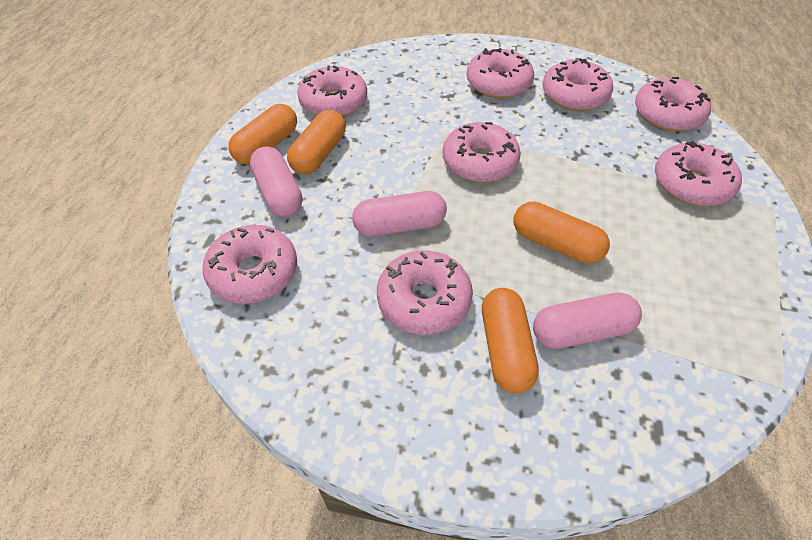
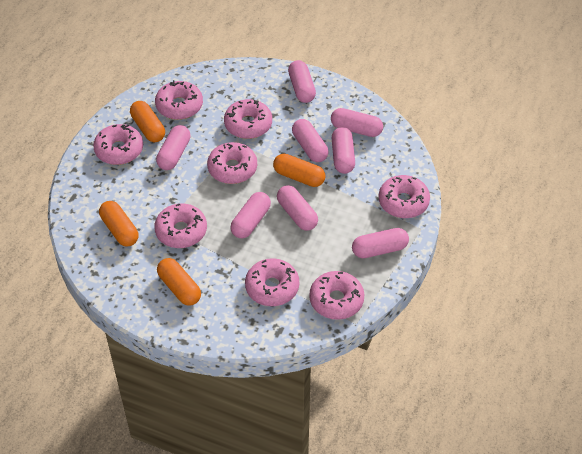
pink capsule: [250,146,302,217] [352,191,447,236] [533,292,642,349] = 3 -> [156,125,191,170] [231,192,271,238] [277,185,318,231] [288,60,316,103] [292,119,328,162] [331,108,383,137] [332,127,355,174] [352,228,409,258] = 8

